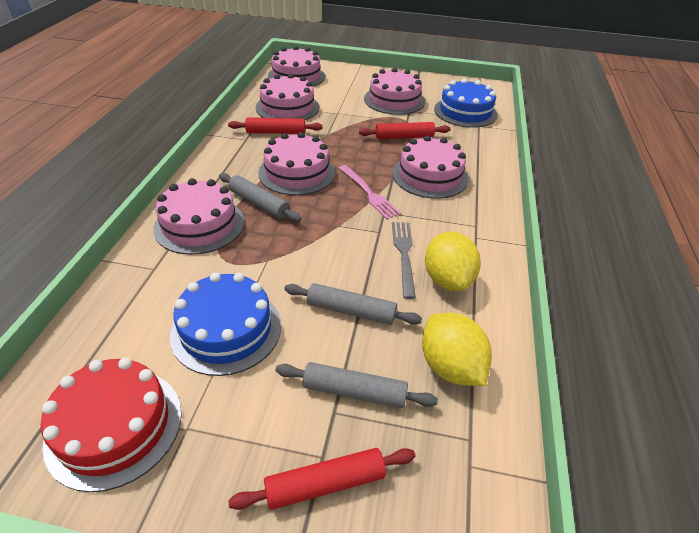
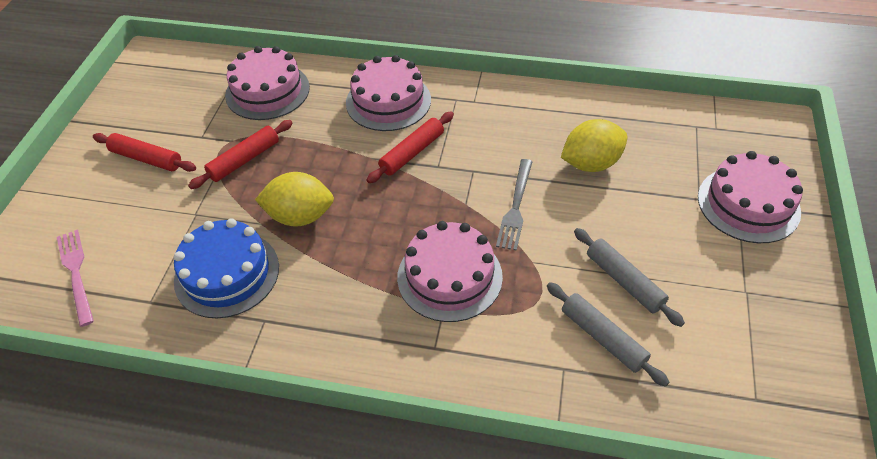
blue cake: [170,273,281,376] [434,79,498,128] = 2 -> [174,218,279,318] = 1
grey rolling pin: [219,173,302,222] [276,362,438,408] [284,283,422,325] = 3 -> [547,282,669,387] [574,228,685,327] = 2
pink cake: [153,178,244,255] [256,74,319,120] [258,132,335,195] [268,46,325,87] [364,68,425,115] [392,135,469,199] = 6 -> [225,46,310,120] [346,55,431,131] [397,221,503,322] [698,151,803,243] = 4
red cake: [41,357,182,492] = 1 -> none = 0

